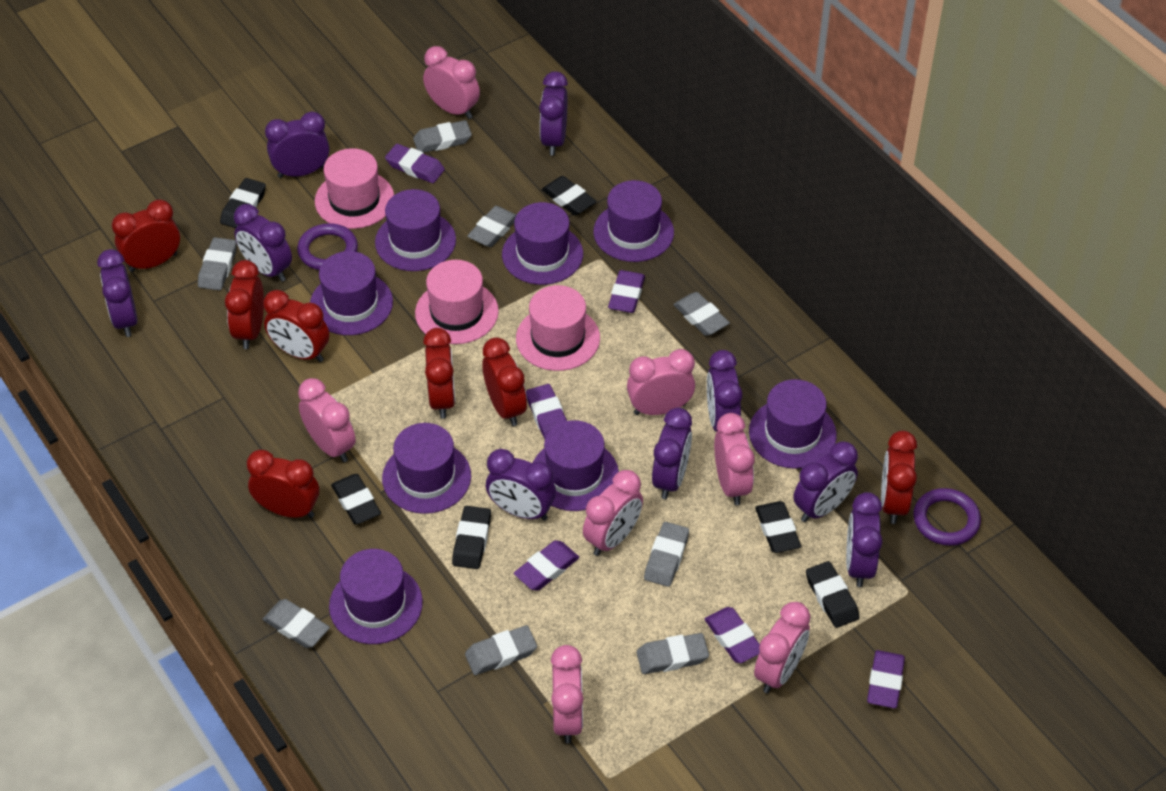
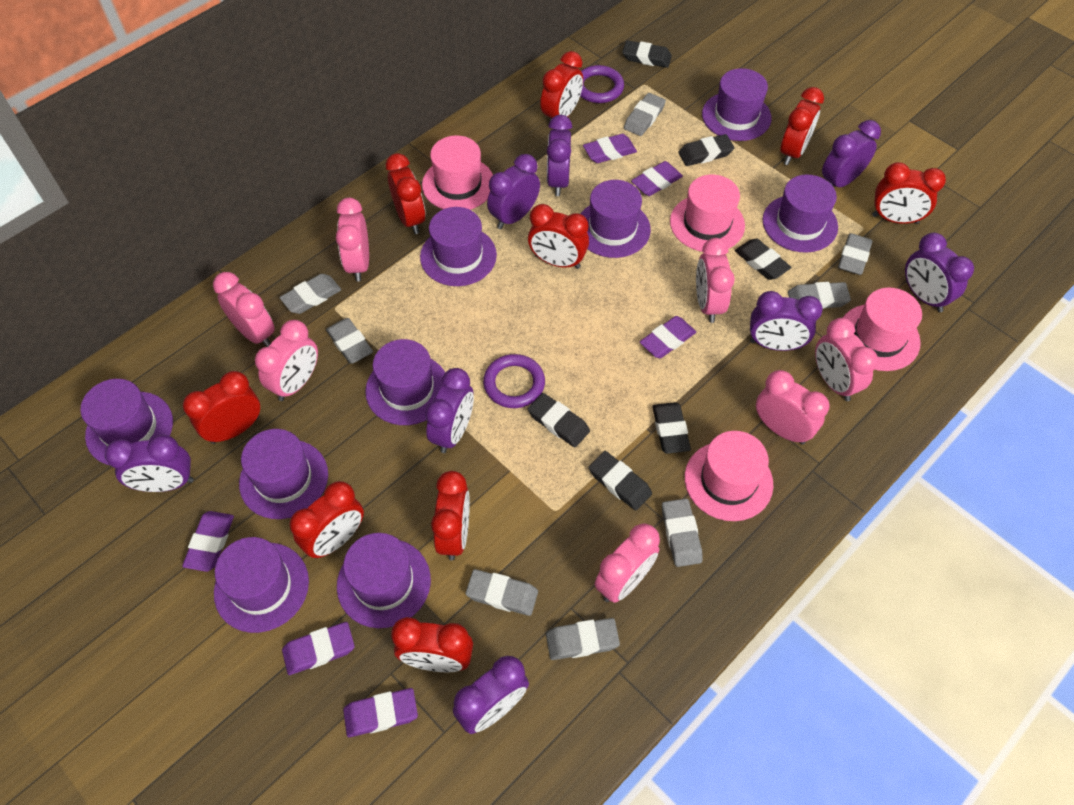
pink hat: [315,148,394,229] [415,260,499,344] [516,285,600,371] = 3 -> [422,135,493,210] [670,175,745,252] [685,431,773,521] [843,287,922,371] = 4
purple clock: [97,249,138,337] [234,204,292,282] [265,111,329,178] [486,449,556,521] [539,72,568,156] [652,408,692,499] [707,350,743,432] [793,441,858,522] [846,492,882,587] = 9 -> [105,435,194,492] [425,368,474,453] [453,656,529,734] [487,154,540,229] [547,115,572,196] [750,291,823,351] [822,120,881,187] [905,233,974,312] = 8
purple hat: [310,251,393,335] [329,549,423,644] [375,189,456,271] [382,423,471,514] [502,202,583,285] [533,420,619,511] [593,180,674,262] [749,379,837,469] = 8 -> [80,379,173,465] [214,537,309,633] [239,429,328,519] [337,533,431,628] [365,339,445,425] [420,207,497,286] [580,180,651,258] [702,68,772,141] [763,175,838,253] = 9
red clock: [112,199,180,272] [225,260,264,349] [247,450,319,518] [263,290,329,362] [423,328,455,419] [482,337,527,426] [881,431,917,524] = 7 -> [183,371,260,444] [290,481,364,559] [386,153,426,234] [391,617,473,672] [431,471,470,560] [528,204,589,269] [540,51,583,120] [780,87,824,165] [872,162,946,224] = 9

